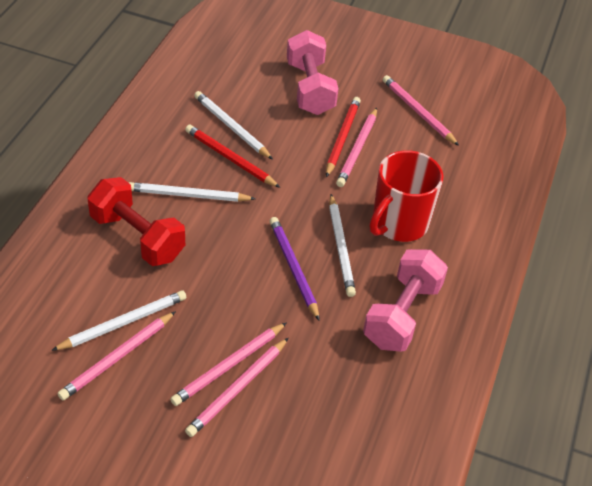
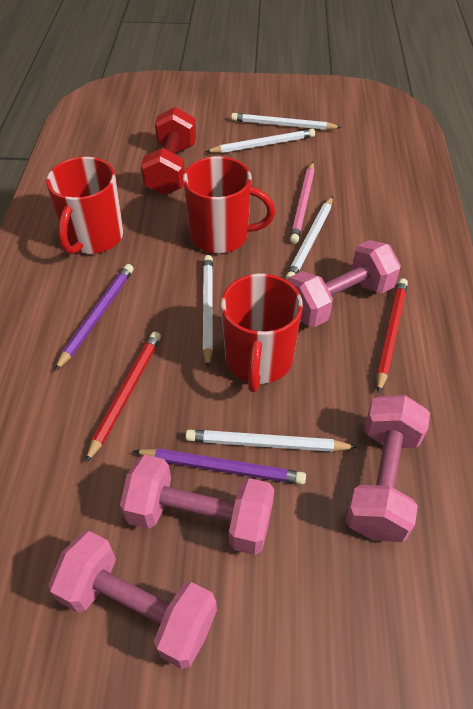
pink dumbbell: [287,30,338,115] [363,249,448,352] = 2 -> [48,531,217,669] [120,455,274,555] [288,240,401,327] [346,395,430,542] = 4
pink pencil: [57,311,176,400] [170,322,287,406] [185,338,288,437] [336,108,377,187] [383,75,459,146] = 5 -> [290,162,315,244] = 1
purple pencil: [269,217,320,321] = 1 -> [55,264,134,371] [134,448,306,485] = 2
red mug: [370,150,443,242] = 1 -> [46,157,123,254] [183,156,275,253] [221,274,303,392] = 3
white pencil: [51,290,186,351] [128,182,256,202] [194,91,273,160] [329,194,356,297] = 4 -> [185,429,357,452] [202,255,213,369] [205,129,315,153] [231,113,342,130] [286,196,333,281] = 5

